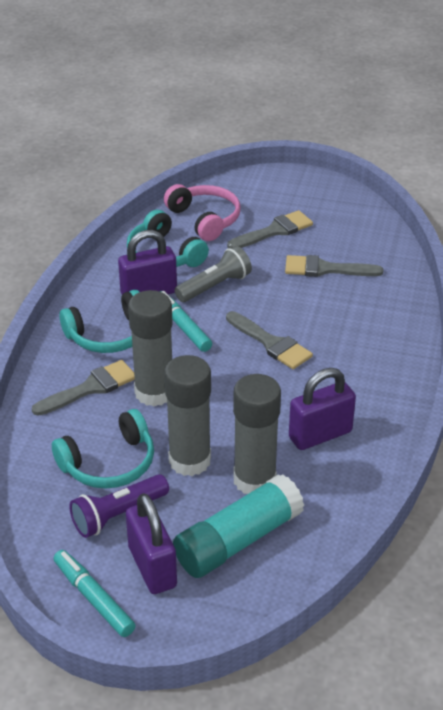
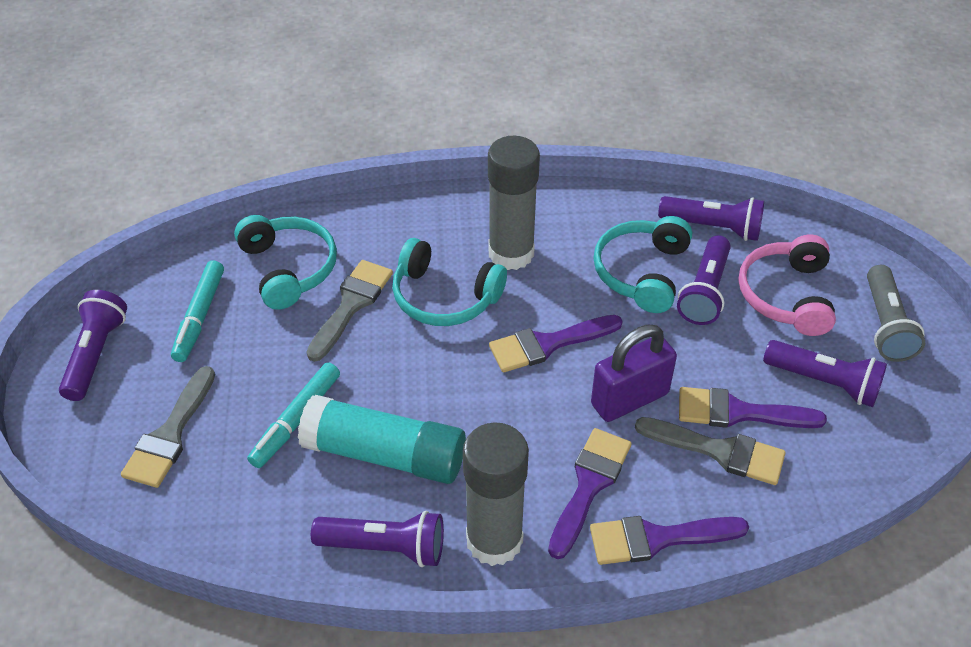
grey brush: [32,360,135,416] [226,311,313,369] [227,210,313,249] [285,255,383,277] = 4 -> [121,366,215,488] [307,260,393,362] [635,417,786,485] = 3
grey glue stick: [128,290,173,406] [164,355,211,476] [233,374,281,494] = 3 -> [463,422,529,566] [488,136,540,270] = 2
purple brush: none = 0 -> [489,315,623,372] [548,428,632,559] [590,516,749,565] [679,387,827,428] = 4
purple flashlight: [69,474,169,538] = 1 -> [59,290,127,401] [311,511,444,567] [658,196,764,241] [677,235,731,325] [763,340,887,407] = 5
purple padlock: [118,230,177,294] [126,493,177,594] [289,368,356,450] = 3 -> [591,324,677,422] = 1

